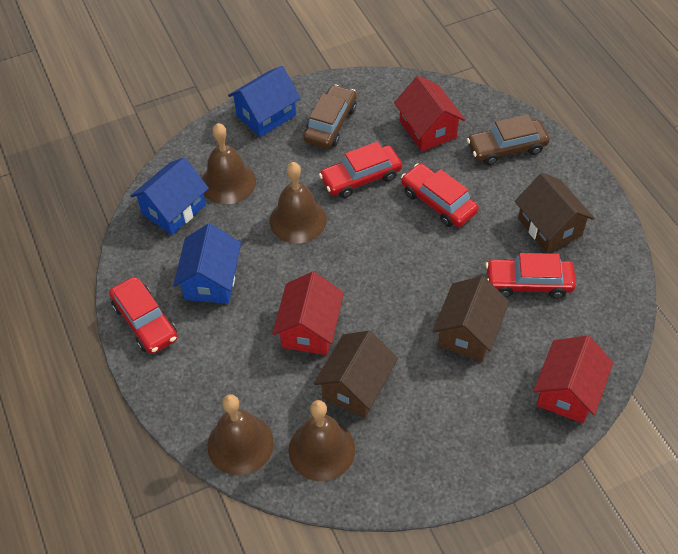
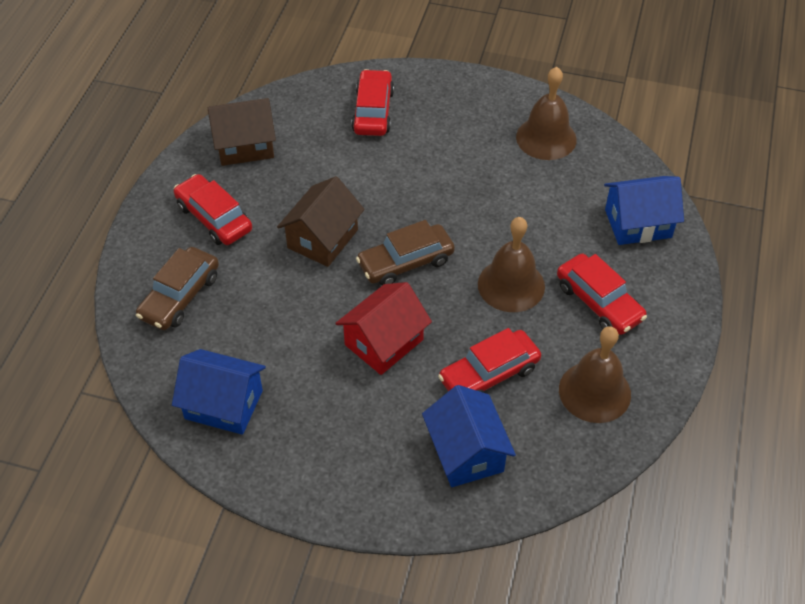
brown bell: [202,123,256,204] [207,394,274,476] [270,162,327,243] [289,400,355,481] = 4 -> [478,217,545,312] [516,67,577,160] [559,327,631,423] = 3
brown house: [314,331,398,418] [432,276,509,361] [515,173,595,253] = 3 -> [207,98,276,166] [277,176,365,267] = 2
red house: [272,272,344,355] [394,76,465,151] [533,335,613,424] = 3 -> [335,282,432,375] = 1

